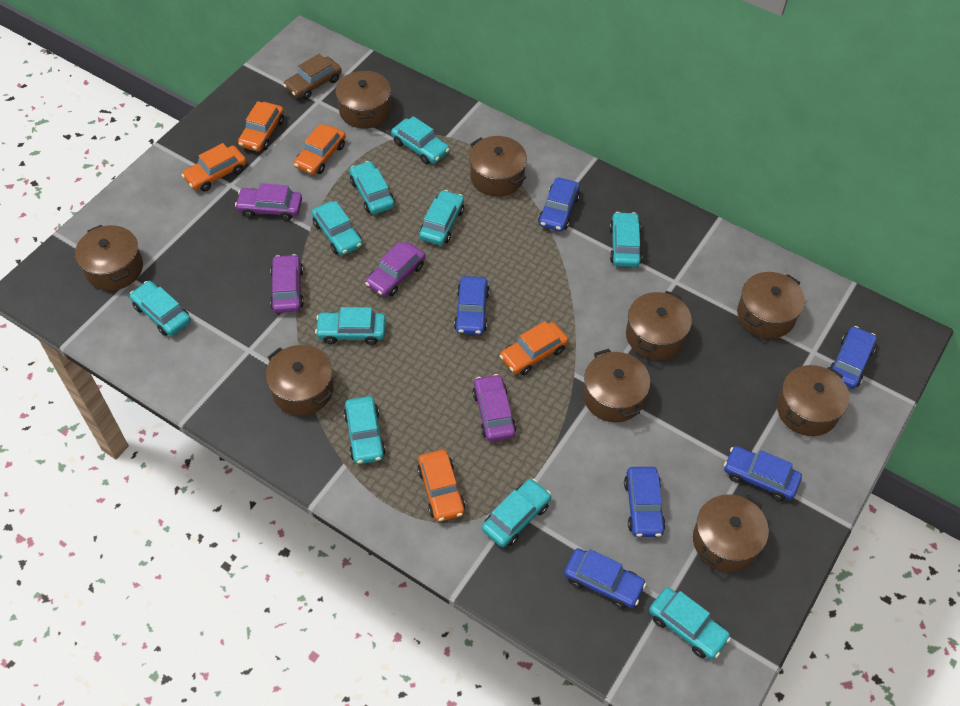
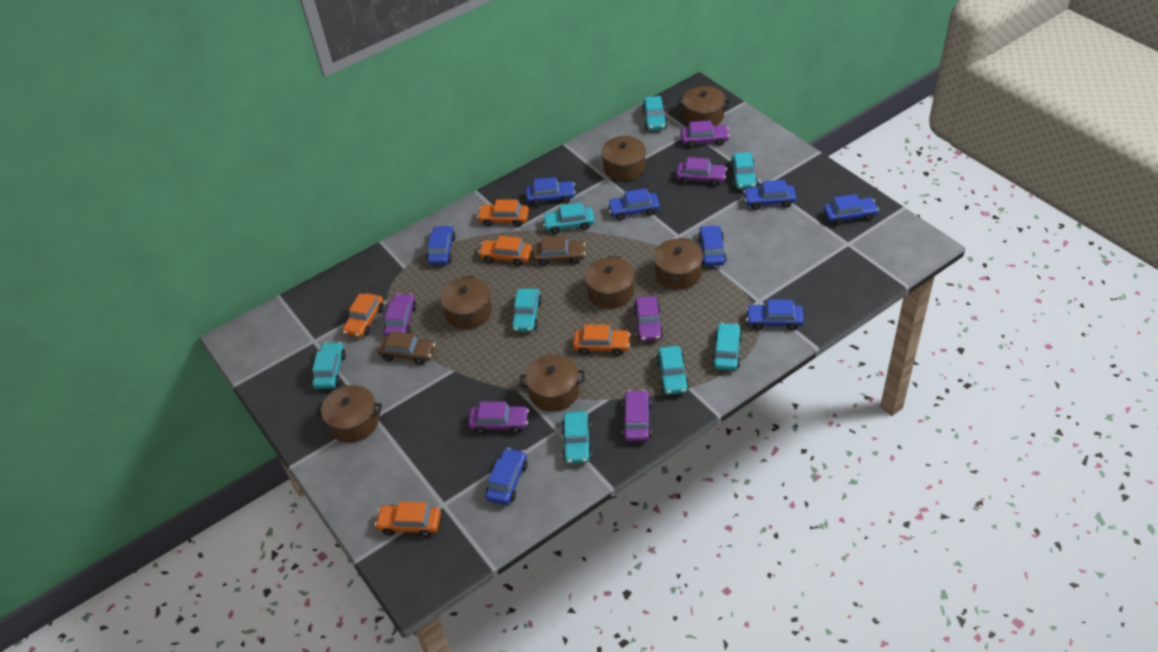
blue car: [454,276,490,335] [538,178,580,232] [564,548,646,609] [624,467,666,537] [724,446,802,501] [830,326,877,389] = 6 -> [426,225,456,265] [485,448,528,505] [526,177,576,206] [607,188,660,220] [698,225,727,266] [743,180,796,210] [746,300,804,330] [823,194,879,225] = 8
brown car: [283,54,342,100] = 1 -> [378,331,435,365] [533,236,585,266] = 2
brown pot: [75,225,143,291] [266,345,334,416] [335,70,391,129] [469,136,527,197] [583,349,650,422] [626,291,692,360] [693,494,769,572] [737,272,805,339] [777,365,850,436] = 9 -> [316,385,382,443] [440,276,492,329] [520,355,585,411] [585,256,635,309] [601,136,646,181] [654,238,703,290] [677,86,730,126] = 7
purple car: [235,183,302,221] [270,254,304,313] [365,242,425,297] [472,374,516,442] = 4 -> [384,294,417,336] [469,402,529,434] [622,390,652,442] [633,296,663,341] [676,157,727,186] [681,120,730,148] = 6
turquoise car: [130,281,191,336] [311,201,363,255] [315,307,386,345] [344,396,386,464] [350,161,394,214] [391,116,450,164] [419,190,464,245] [482,479,551,547] [609,212,642,267] [649,587,731,659] = 10 -> [312,342,346,389] [511,288,542,332] [542,202,594,234] [562,411,592,464] [642,96,667,131] [656,346,689,395] [712,323,742,371] [730,152,758,190] = 8

